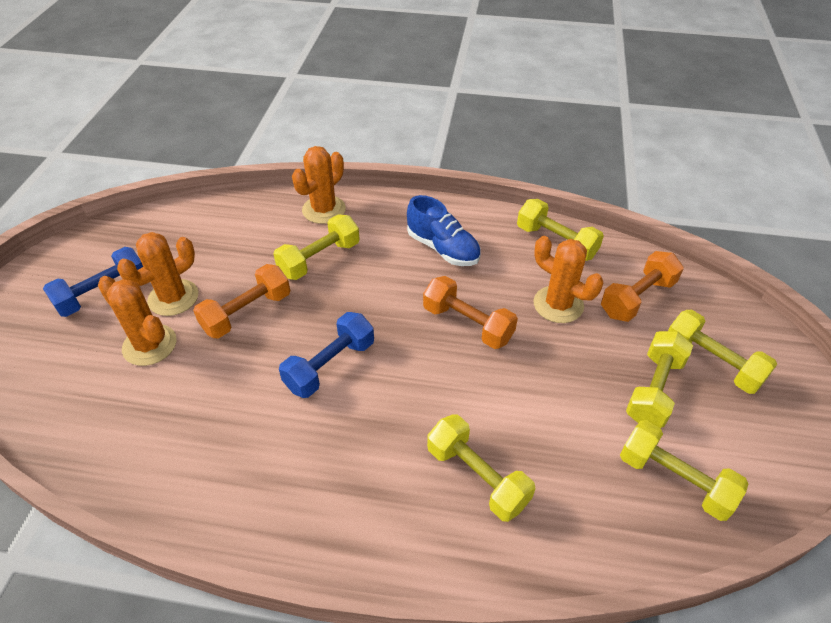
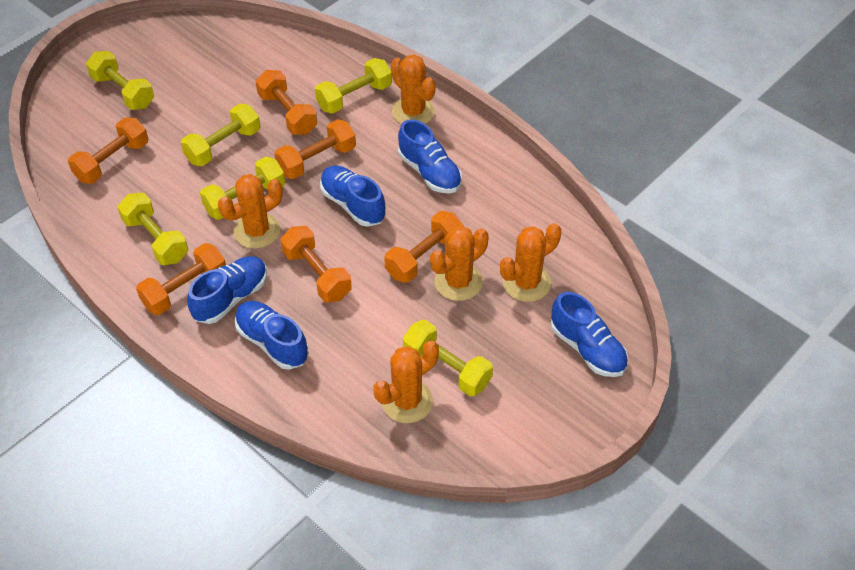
blue dumbbell: [43,247,143,317] [279,312,374,398] = 2 -> none = 0
blue shoe: [407,195,481,266] = 1 -> [187,256,267,324] [235,301,309,370] [320,166,386,227] [398,119,462,194] [551,292,628,377] = 5
orange cactus: [98,276,176,366] [117,232,198,316] [292,146,346,224] [533,236,603,323] = 4 -> [218,174,283,249] [374,341,439,423] [391,54,436,124] [430,225,489,301] [500,223,561,302] = 5
orange dumbbell: [193,264,291,339] [423,276,518,349] [601,251,684,322] = 3 -> [68,117,148,184] [136,243,226,315] [256,70,317,135] [274,119,356,179] [280,226,352,303] [384,211,464,283] = 6

